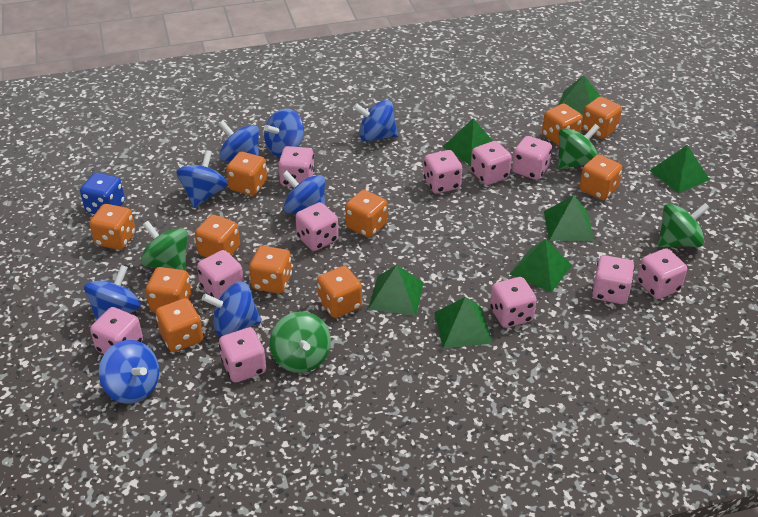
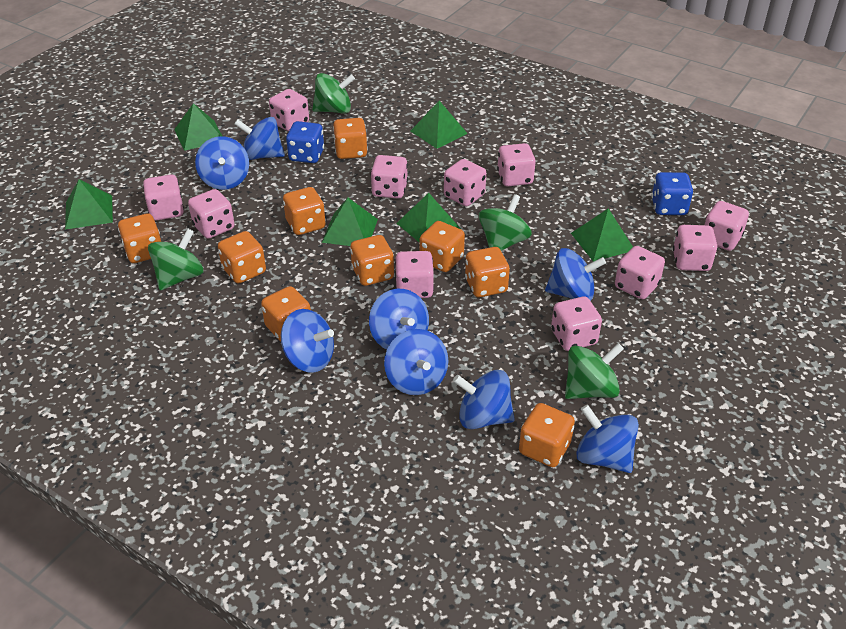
blue dice: [80,173,125,214] = 1 -> [286,121,324,163] [651,172,693,215] = 2
green pyramid: [368,265,424,316] [434,297,492,348] [443,118,492,166] [509,239,572,293] [544,195,594,241] [558,75,601,116] [649,145,710,193] = 7 -> [65,179,113,230] [174,103,222,151] [322,198,378,246] [397,193,461,243] [410,101,468,149] [571,208,633,262] = 6
orange dice: [90,204,135,250] [146,267,192,312] [155,298,203,352] [195,215,240,258] [226,152,267,196] [249,246,292,294] [317,266,362,318] [345,190,387,238] [542,104,583,146] [579,154,622,200] [581,97,622,139] = 11 -> [118,213,161,263] [218,231,266,283] [261,286,311,341] [283,187,326,235] [333,118,368,159] [350,235,394,286] [420,221,465,272] [465,247,510,297] [519,403,575,467] = 9

